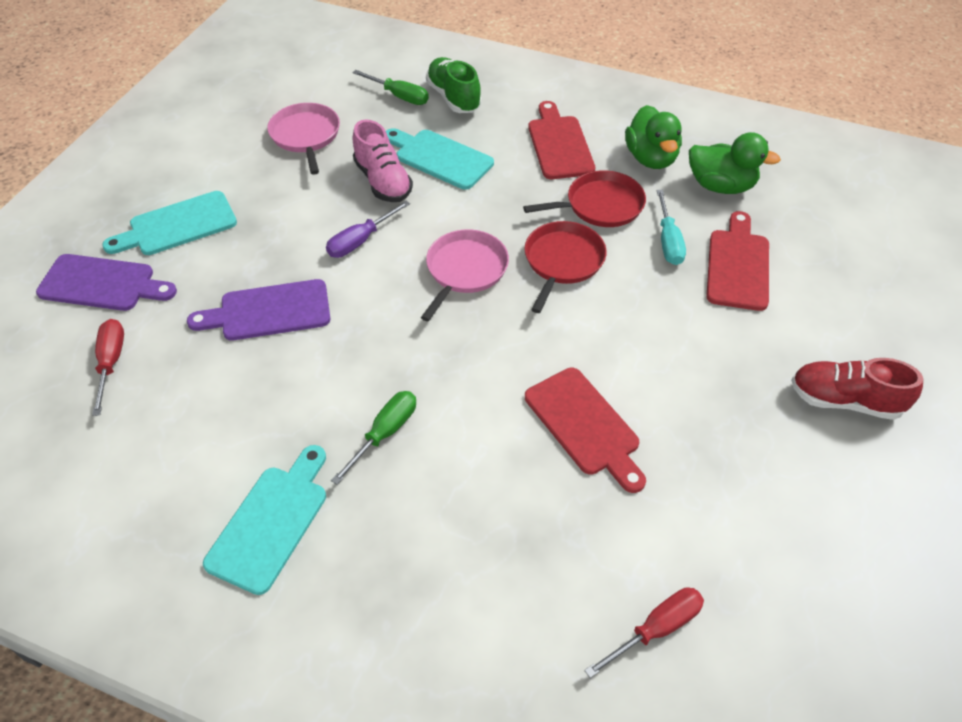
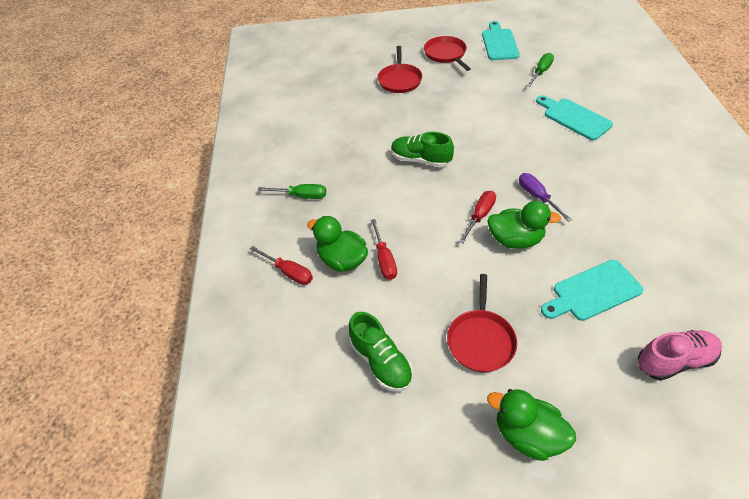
green duck: [625,105,682,169] [689,132,781,194] = 2 -> [307,216,368,272] [487,201,561,249] [487,389,576,461] = 3
green shoe: [426,57,482,113] = 1 -> [348,312,413,392] [391,132,454,167] = 2
pink pan: [267,103,340,174] [421,230,509,321] = 2 -> none = 0
purple cutting board: [36,254,177,311] [187,279,331,341] = 2 -> none = 0
red cutting board: [525,368,646,493] [528,101,595,179] [706,211,769,311] = 3 -> none = 0
red pan: [523,170,646,227] [525,221,607,313] = 2 -> [378,46,422,93] [424,36,471,71] [447,274,517,372] = 3
red screwdriver: [92,319,124,416] [584,587,704,678] = 2 -> [250,246,313,285] [371,219,397,280] [459,191,496,243] = 3
red shoe: [791,358,923,420] = 1 -> none = 0
turquoise screwdriver: [657,190,686,265] = 1 -> none = 0

